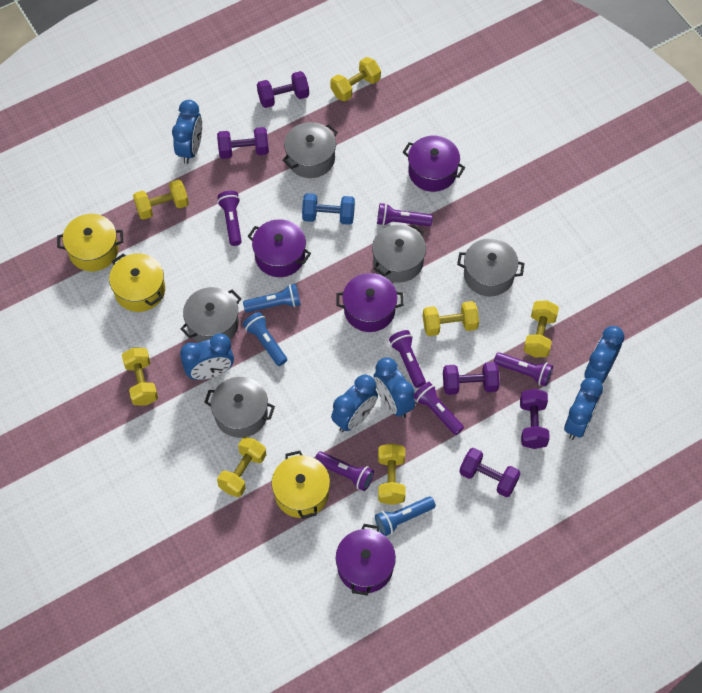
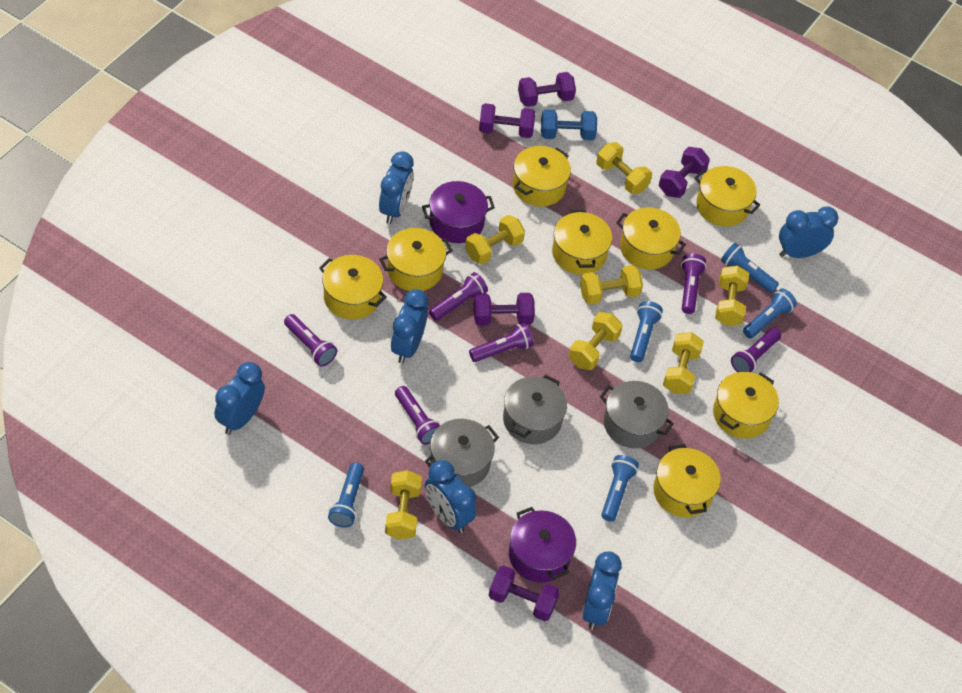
blue flashlight: [243,284,301,312] [243,312,287,366] [375,496,436,536] = 3 -> [328,463,364,528] [601,455,639,522] [630,301,663,362] [721,243,779,293] [743,289,797,339] = 5
grey pot: [180,287,241,343] [204,377,275,438] [282,122,338,178] [372,224,426,283] [457,238,525,297] = 5 -> [425,419,499,487] [503,375,567,444] [600,381,674,448] = 3
purple pot: [248,219,311,277] [336,524,396,595] [337,273,404,332] [403,136,465,192] = 4 -> [422,181,495,243] [509,507,576,583] = 2
yellow pot: [57,214,123,271] [109,253,165,312] [272,451,330,519] = 3 -> [319,255,387,320] [379,228,453,291] [513,146,571,207] [552,210,612,275] [616,207,686,270] [653,444,721,518] [695,166,760,227] [713,372,779,439] = 8

